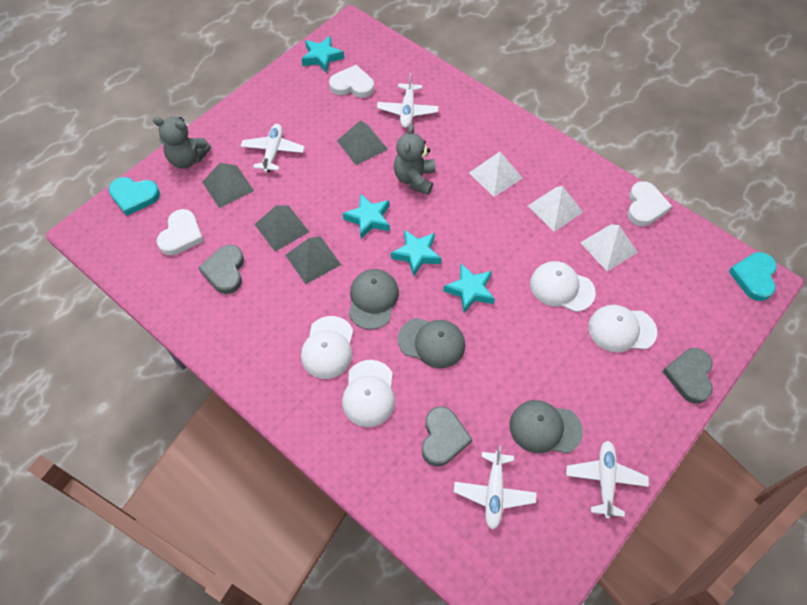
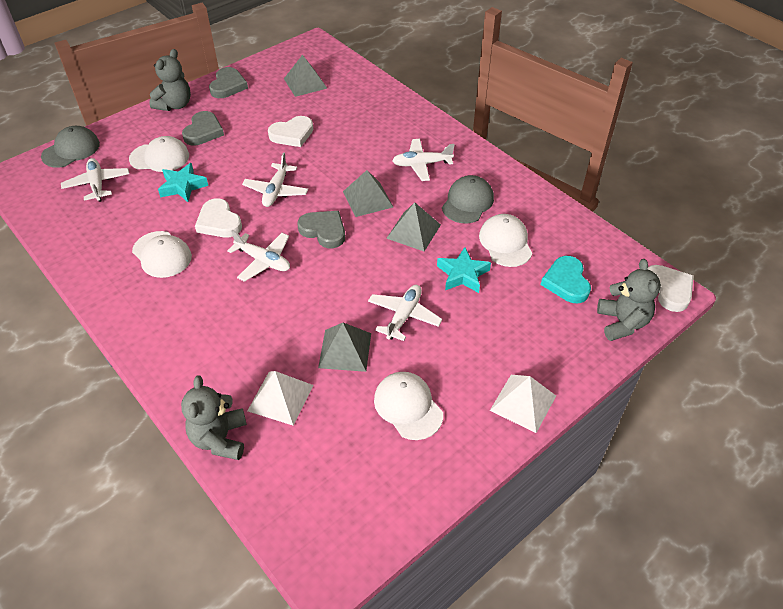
grey cap: [348,269,399,330] [398,318,465,368] [509,400,583,453] = 3 -> [41,126,100,168] [442,175,494,223] = 2
grey teddy bear: [153,117,211,168] [394,124,436,195] = 2 -> [149,49,191,111] [181,376,247,460] [597,259,661,341] = 3
turquoise heart: [109,177,160,216] [728,252,777,301] = 2 -> [541,256,591,303] = 1
turquoise star: [301,36,344,73] [343,194,390,239] [391,230,441,277] [443,264,495,313] = 4 -> [158,163,208,202] [437,247,491,293] = 2
white plane: [241,124,305,172] [377,73,439,128] [454,445,537,530] [566,441,649,519] = 4 -> [61,158,129,202] [227,230,290,282] [242,152,308,207] [368,285,442,341] [392,139,455,181] = 5
white pyramid: [469,152,523,197] [528,186,583,232] [580,224,638,271] = 3 -> [247,371,313,426] [490,375,556,433] = 2

